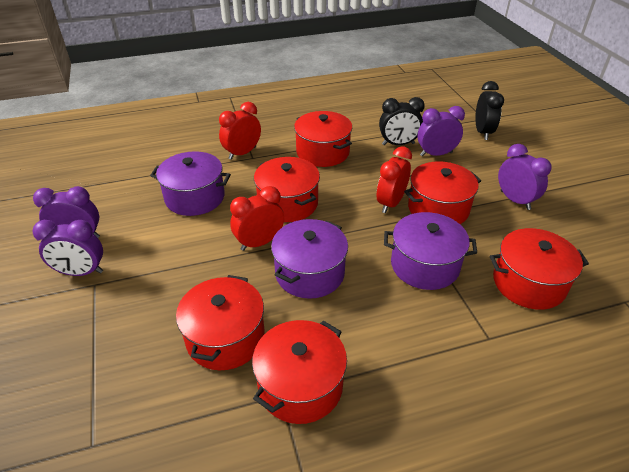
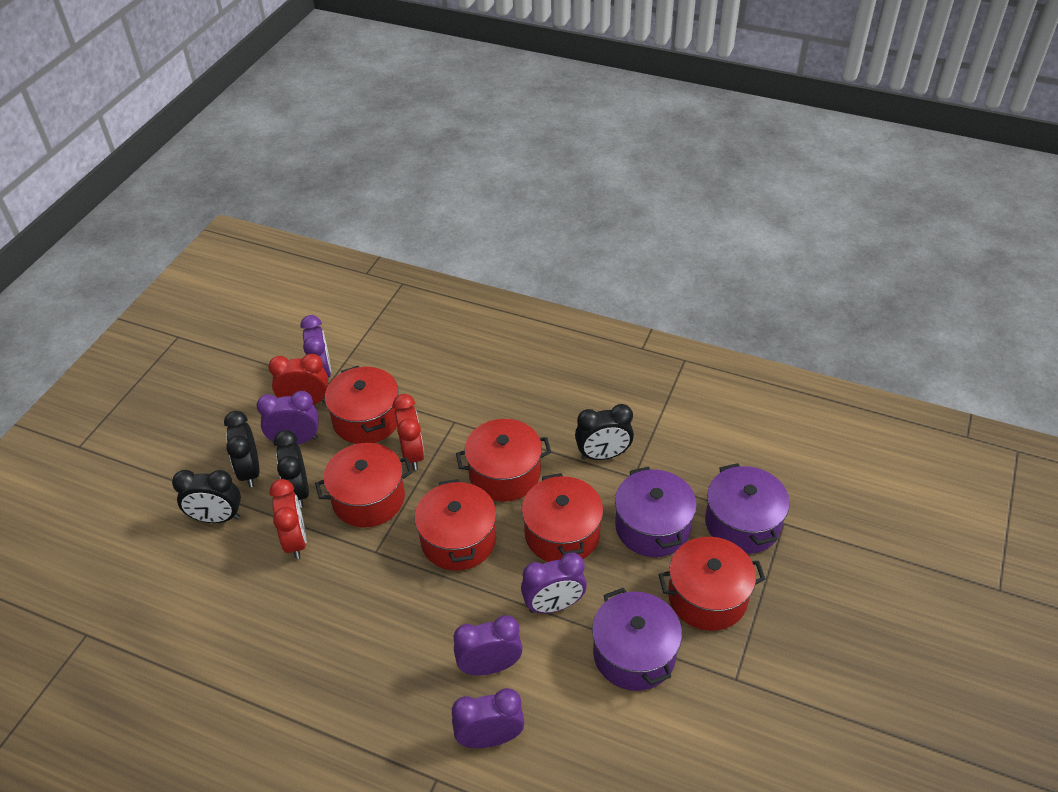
black clock: [379,97,425,145] [475,81,504,140] = 2 -> [172,470,241,523] [224,411,260,488] [274,430,309,508] [575,404,634,460] = 4
purple clock: [33,186,100,238] [33,220,103,276] [418,106,465,157] [498,144,552,210] = 4 -> [256,391,319,444] [300,315,331,378] [452,688,525,748] [454,615,523,675] [521,553,587,613] = 5

